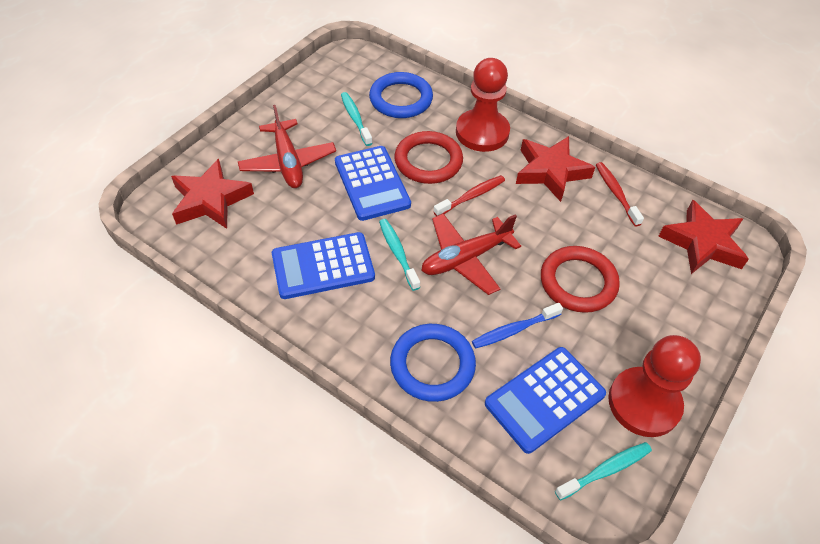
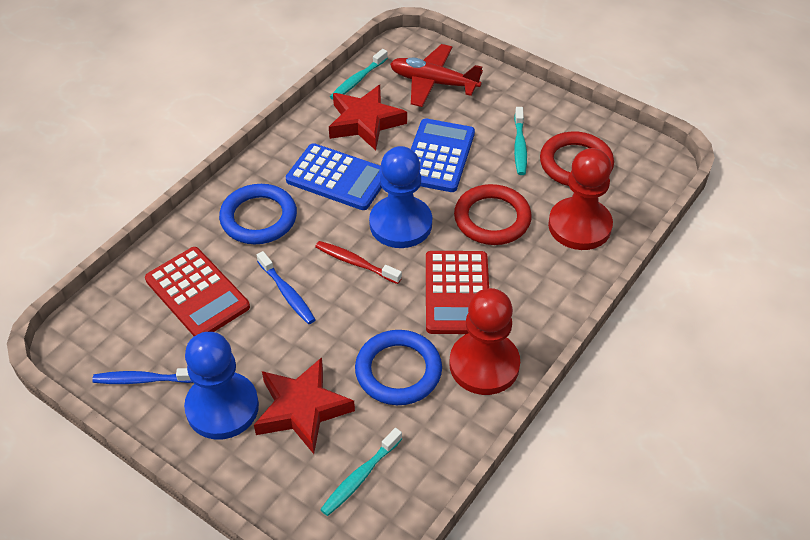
blue calculator: [272,232,375,299] [335,146,411,221] [485,347,606,454] = 3 -> [286,143,382,210] [411,118,475,192] = 2
blue pawn: none = 0 -> [184,332,259,440] [369,146,432,248] = 2
blue toothbrush: [472,303,563,349] = 1 -> [92,368,193,384] [257,251,316,324] = 2
red calculator: none = 0 -> [145,247,250,336] [426,251,489,334] = 2
red plane: [237,105,336,188] [421,214,521,295] = 2 -> [390,44,483,107] = 1
red star: [171,159,254,229] [516,136,595,202] [658,200,749,274] = 3 -> [254,357,355,454] [329,85,407,150] = 2
red toothbrush: [433,175,505,216] [596,162,644,227] = 2 -> [315,241,402,284] = 1

